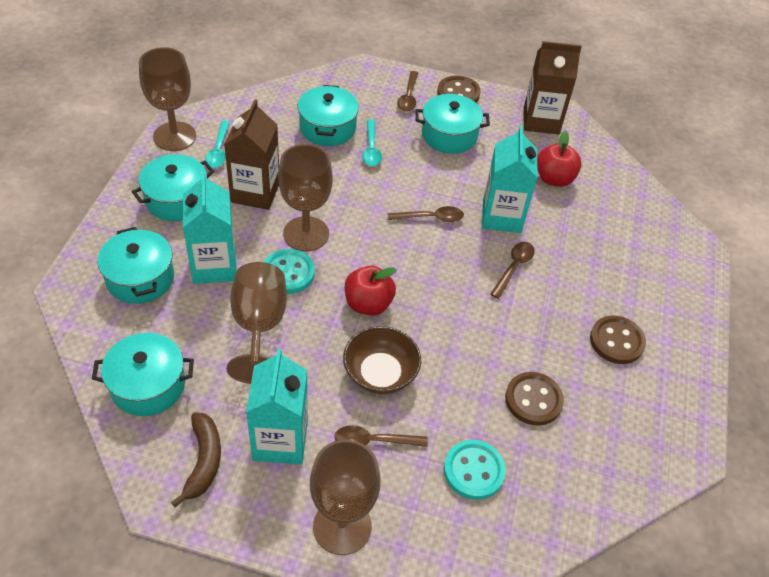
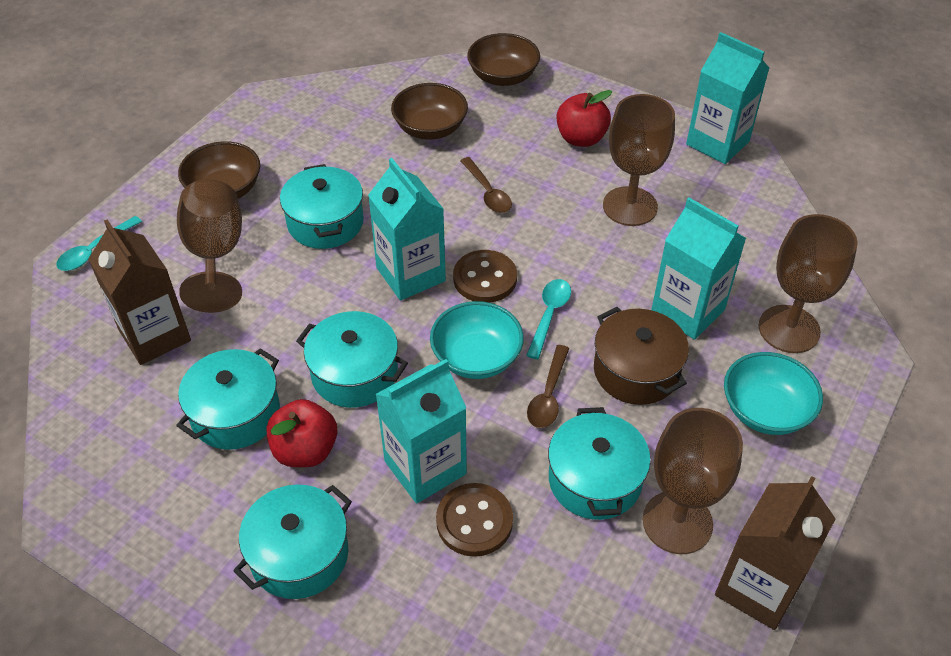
brown banana: [171,412,221,507] = 1 -> none = 0
brown bowl: [343,326,421,394] = 1 -> [178,141,260,199] [391,83,468,140] [467,33,540,86] = 3
brown button: [437,75,481,102] [505,372,564,426] [590,316,646,364] = 3 -> [436,483,513,557] [453,250,517,303] = 2
brown pot: none = 0 -> [594,307,689,405] = 1
brown spoon: [334,425,428,447] [388,206,464,222] [397,71,418,112] [490,242,535,299] = 4 -> [460,157,512,213] [527,345,569,428] = 2
turquoise bowl: none = 0 -> [430,301,524,379] [724,352,823,435] = 2
turquoise button: [264,249,315,294] [444,440,506,500] = 2 -> none = 0
turquoise carton: [183,171,237,284] [246,349,308,465] [482,125,538,233] = 3 -> [368,158,446,301] [375,359,467,504] [651,198,746,340] [686,32,769,164] = 4

